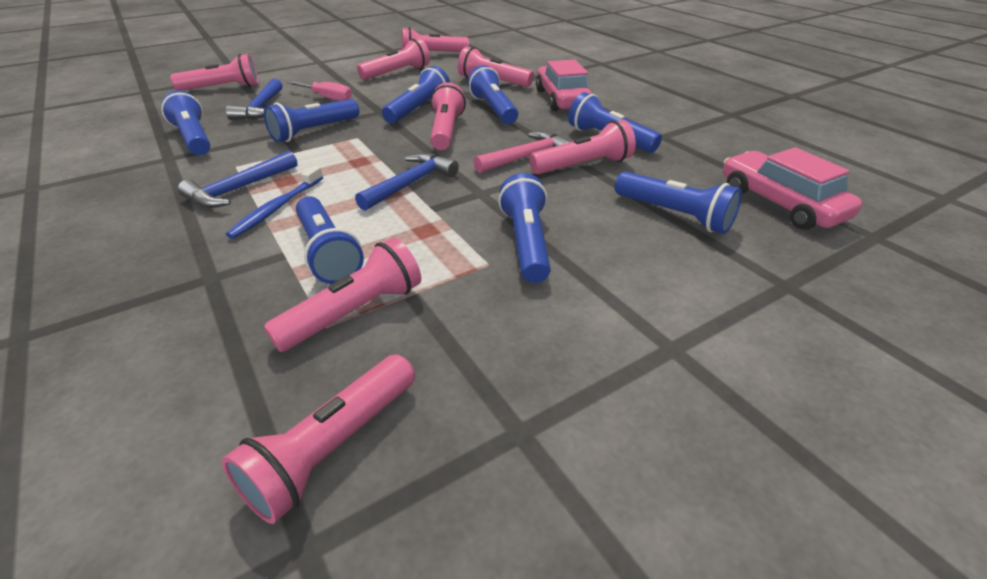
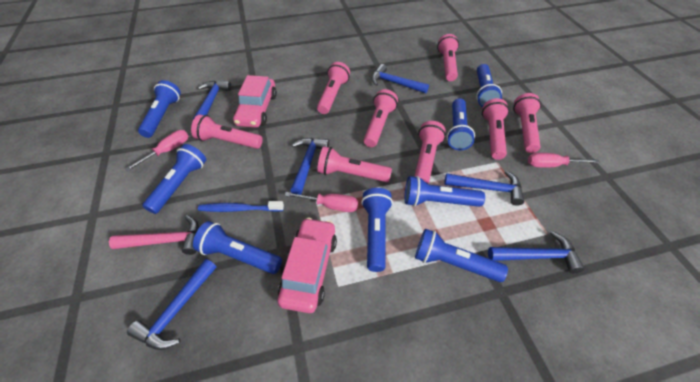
blue hammer: [178,151,297,208] [226,79,282,120] [355,153,459,211] = 3 -> [127,259,217,350] [193,81,231,120] [290,138,329,195] [371,64,429,93] [444,170,524,206] [488,231,585,273] = 6
pink screwdriver: [287,81,352,101] = 1 -> [125,130,189,171] [284,192,358,212] [528,153,600,168] = 3

